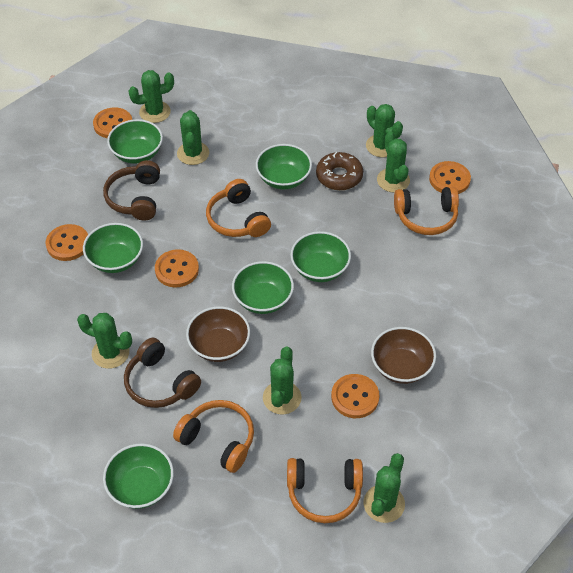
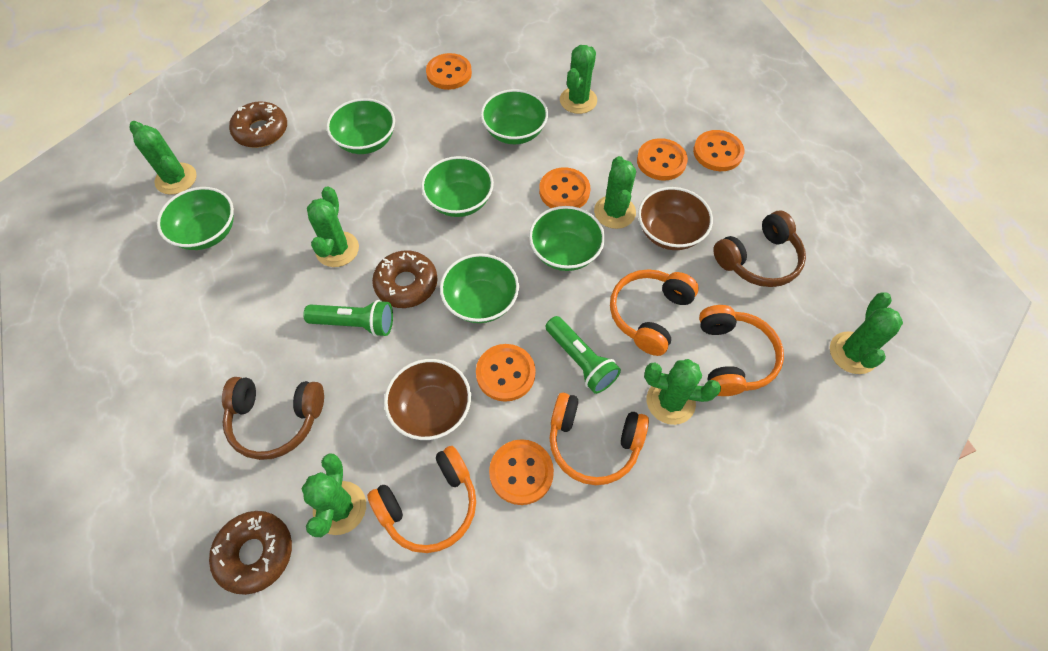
brown donut: [316,152,363,190] = 1 -> [209,511,292,595] [229,102,287,148] [372,250,438,308] = 3
green flashlight: none = 0 -> [303,300,393,337] [545,316,621,394] = 2
orange button: [46,224,88,261] [93,107,132,138] [155,249,199,288] [331,374,379,418] [429,161,471,194] = 5 -> [426,53,472,90] [476,344,536,402] [489,439,554,505] [539,167,590,208] [637,138,688,180] [693,130,744,171] = 6

